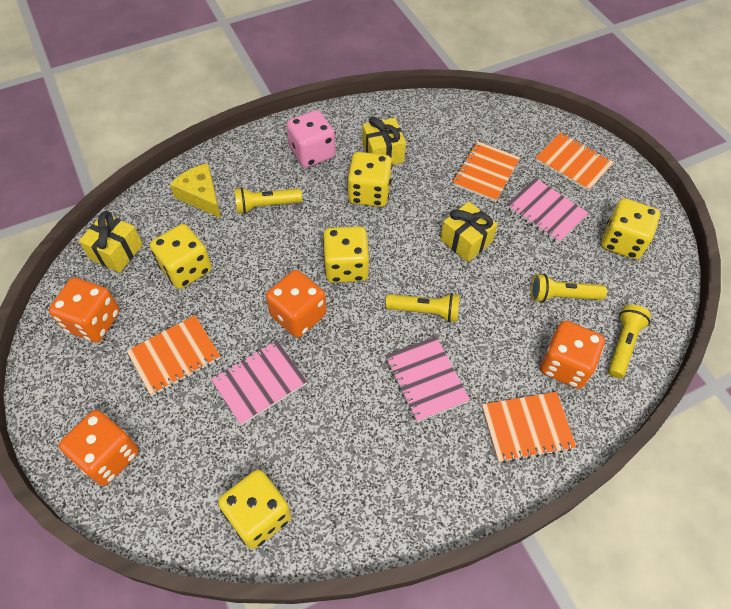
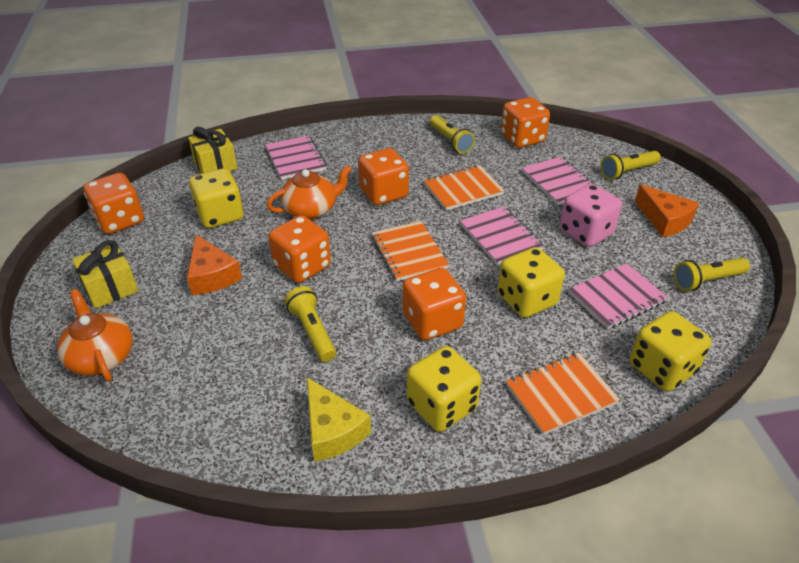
orange cheese: none = 0 -> [187,235,242,295] [635,184,699,237] = 2
orange dice: [49,278,120,342] [59,410,139,486] [266,270,327,338] [540,321,605,389] = 4 -> [83,173,144,234] [268,215,331,283] [358,148,409,205] [403,268,466,340] [501,97,550,148] = 5
orange notebook: [127,315,220,396] [452,141,520,202] [482,392,576,463] [535,132,613,191] = 4 -> [372,221,449,281] [424,165,504,211] [506,353,620,435] = 3
orange teapot: none = 0 -> [57,289,133,382] [267,165,352,219] = 2
pink notebook: [211,340,307,425] [385,336,470,422] [506,178,589,243] = 3 -> [265,135,327,180] [460,207,544,265] [522,157,593,205] [569,263,668,329] = 4
yellow dice: [150,224,212,289] [218,470,292,549] [323,226,369,283] [347,152,392,207] [601,198,660,260] = 5 -> [189,168,244,228] [407,346,481,432] [497,247,565,318] [630,311,712,391] = 4
yellow gift: [79,211,143,273] [363,116,406,165] [440,202,498,262] = 3 -> [72,240,139,309] [188,127,238,173] = 2

